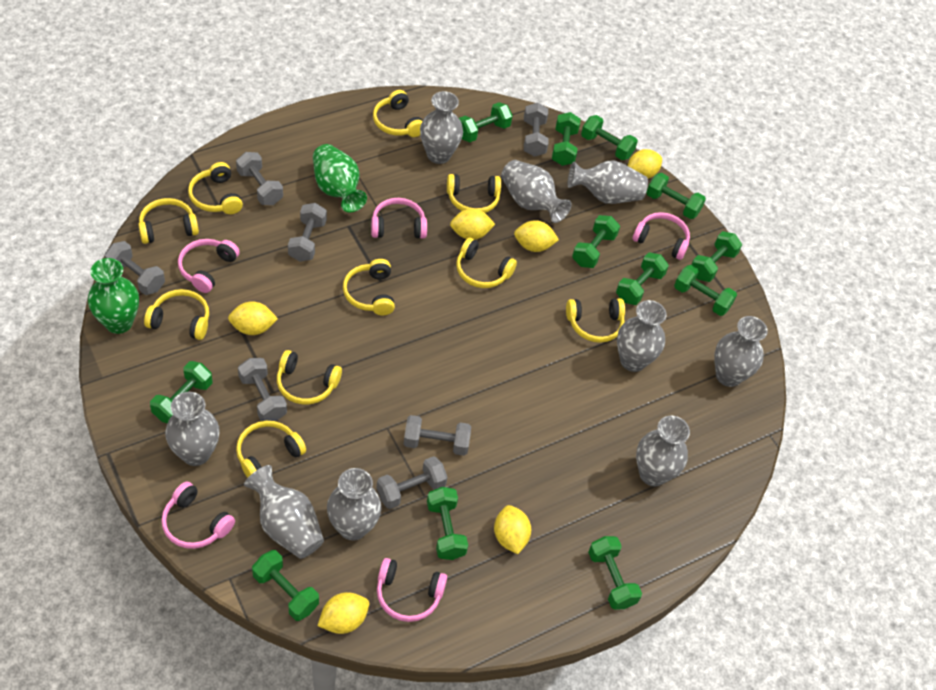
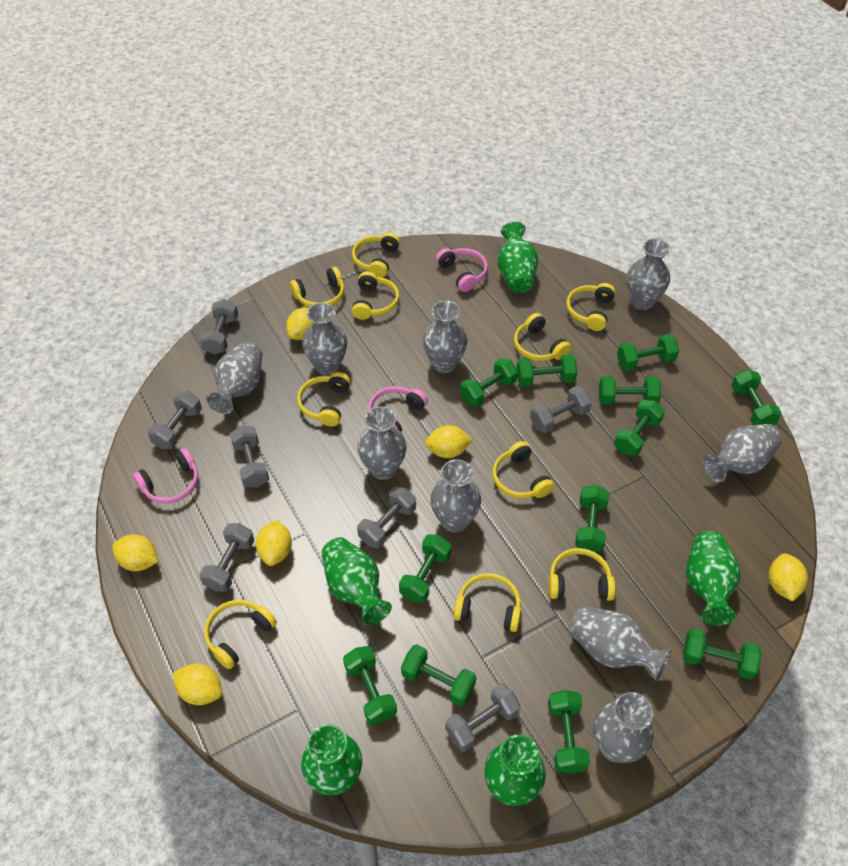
green vase: [88,258,139,334] [313,144,367,212] = 2 -> [301,724,362,795] [322,537,392,626] [484,735,546,806] [497,222,538,293] [686,531,741,626] = 5
pink headphones: [161,482,235,549] [178,239,240,293] [371,198,427,239] [377,558,447,622] [633,212,690,260] = 5 -> [133,448,198,504] [368,386,428,432] [436,248,488,292] = 3

